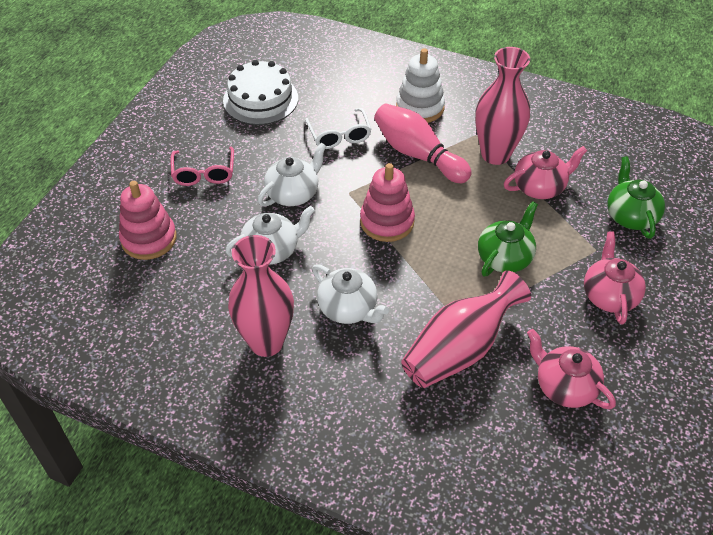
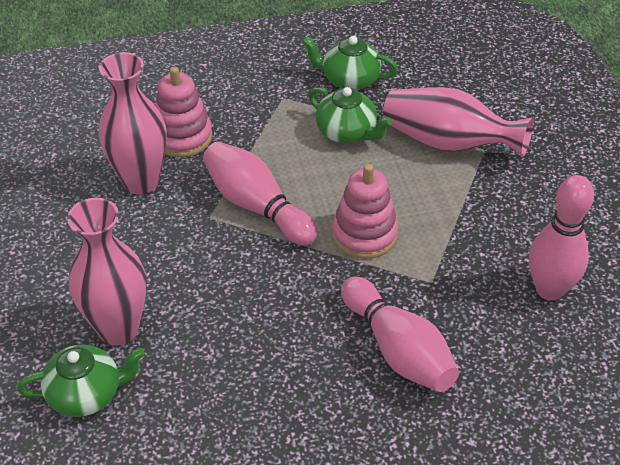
green teapot: [478,201,538,276] [608,156,665,239] = 2 -> [17,344,145,417] [302,36,398,90] [308,87,392,143] = 3
pink bowling pin: [374,104,471,183] = 1 -> [203,141,318,246] [341,277,459,392] [529,175,594,300] = 3
pink glasses: [170,147,234,186] = 1 -> none = 0
pink teapot: [504,146,587,199] [527,329,616,409] [584,232,646,324] = 3 -> none = 0
white cake: [223,60,298,125] = 1 -> none = 0
white glasses: [305,108,371,149] = 1 -> none = 0
white stacking toy: [396,48,445,123] = 1 -> none = 0
white teapot: [225,206,315,265] [258,142,327,207] [312,264,389,324] = 3 -> none = 0

